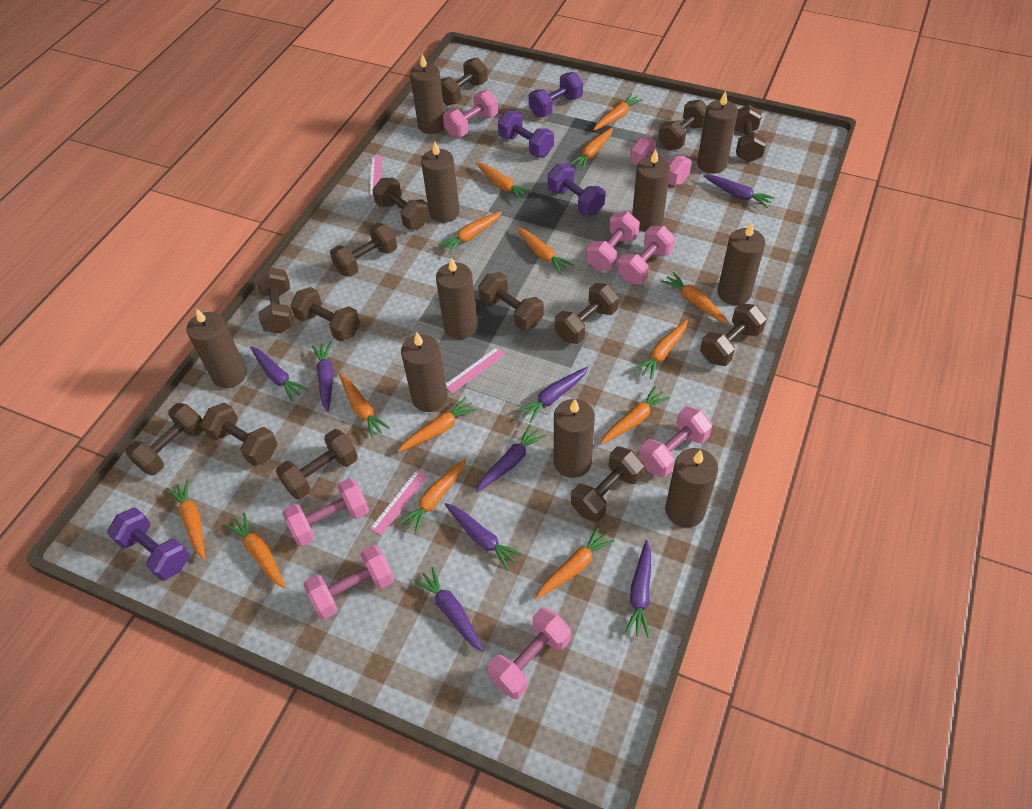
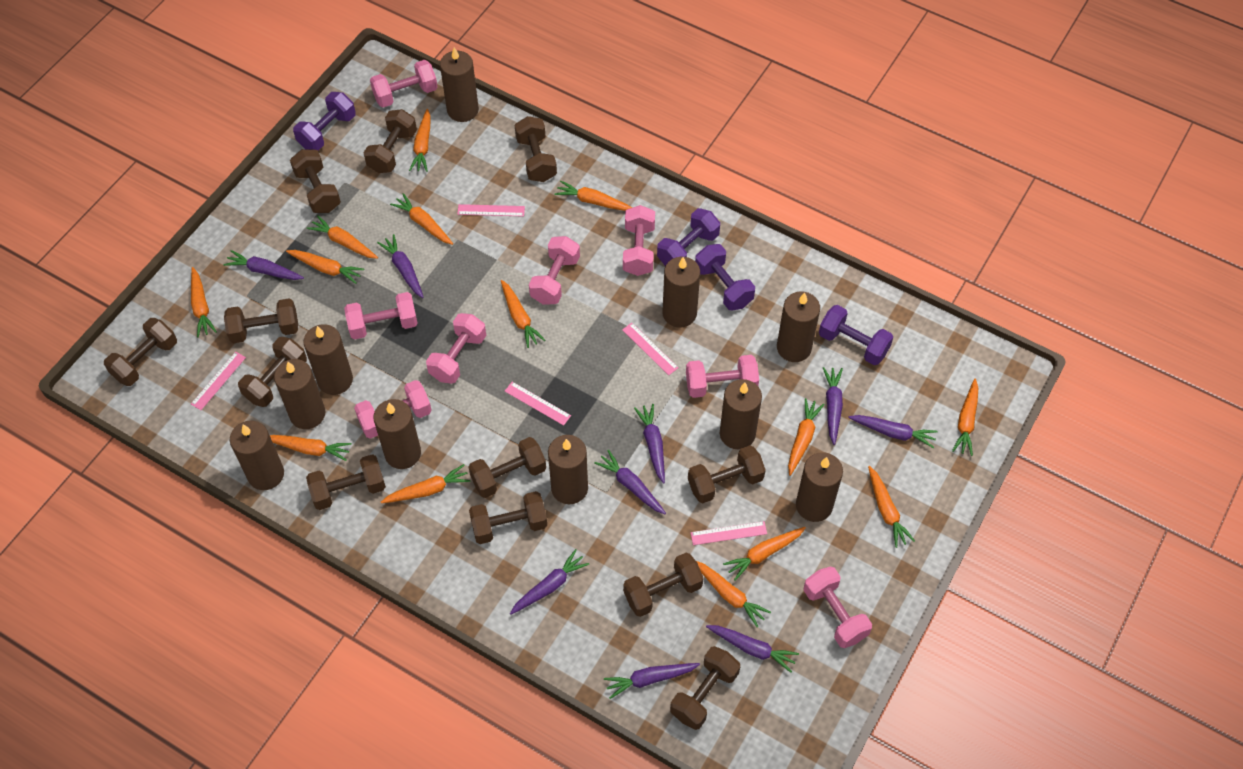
brown dumbbell: [125,403,204,475] [201,402,278,466] [256,267,294,334] [276,429,358,500] [290,287,360,341] [330,223,397,277] [372,178,430,229] [441,58,488,105] [478,272,544,330] [555,283,619,344] [571,447,644,522] [658,100,707,150] [700,303,767,366] [735,105,766,162] = 14 -> [104,318,177,386] [224,298,298,343] [238,337,307,407] [290,149,341,213] [306,454,386,510] [364,109,417,173] [469,437,546,498] [469,491,547,544] [515,116,557,182] [623,553,704,617] [670,646,740,730] [688,445,766,503] = 12
pink ruler: [369,156,382,197] [370,470,428,536] [446,347,505,393] = 3 -> [191,352,246,410] [457,204,525,217] [505,382,571,426] [622,323,678,375] [691,521,767,545] = 5
purple carrot: [250,347,307,401] [312,342,334,412] [414,567,484,652] [444,503,523,571] [476,425,546,492] [517,367,588,423] [625,540,651,638] [703,175,775,208] = 8 -> [223,250,304,280] [377,234,424,298] [510,549,589,614] [594,450,666,514] [604,663,700,699] [634,404,665,483] [706,625,799,673] [823,367,843,445] [848,415,938,448] = 9

